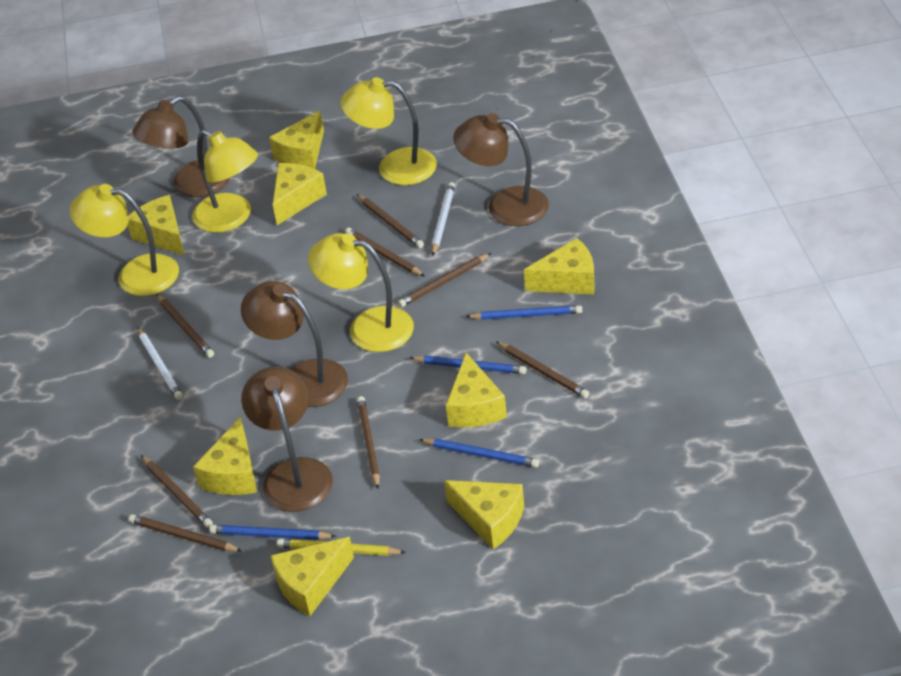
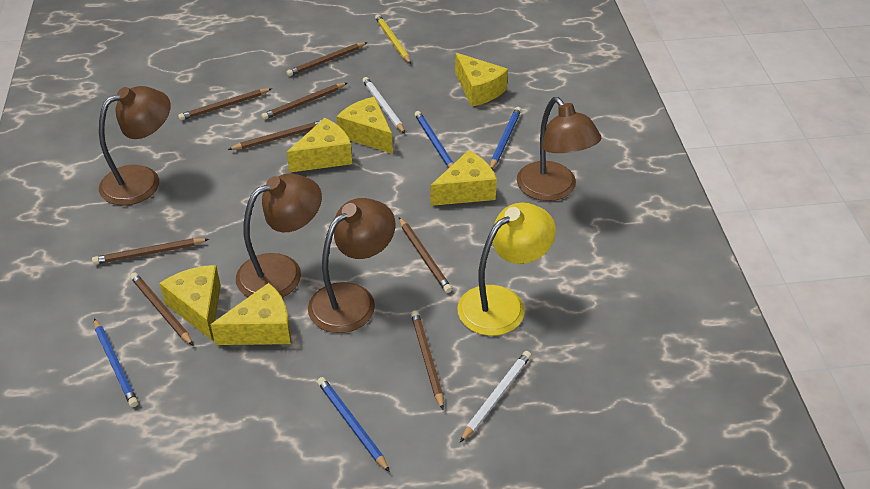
yellow cheese: [128,195,185,256] [193,417,257,495] [269,111,324,169] [270,537,354,616] [273,163,327,225] [444,480,524,549] [446,353,507,427] [524,238,595,294] = 8 -> [159,265,221,340] [210,283,291,345] [287,118,352,173] [336,97,393,154] [431,150,497,206] [455,53,508,107] = 6
yellow lamp: [70,184,179,296] [192,129,258,233] [308,233,414,352] [341,77,437,185] = 4 -> [457,203,556,336] = 1

